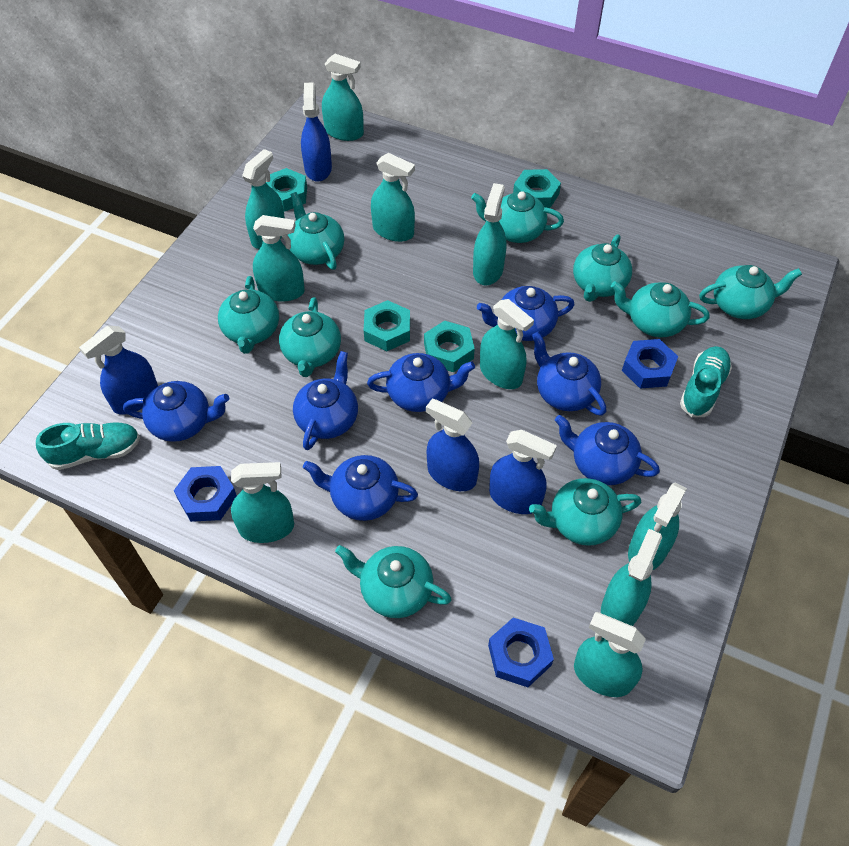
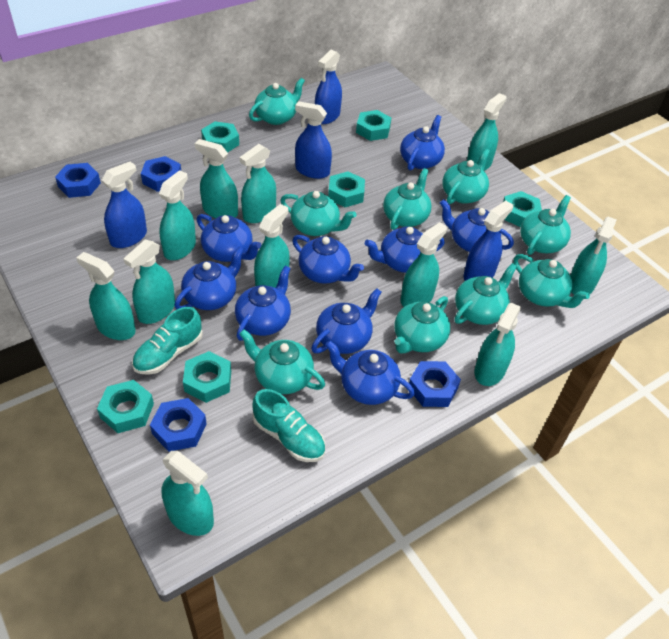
blue nut: [174,466,237,522] [488,618,554,687] [622,339,678,389] = 3 -> [55,163,101,198] [141,156,181,192] [150,398,207,452] [409,361,461,407] = 4
blue teapot: [123,381,229,442] [293,351,358,450] [303,455,418,521] [367,353,475,412] [477,286,575,341] [532,332,606,416] [555,415,660,485] = 7 -> [174,247,244,310] [197,214,262,262] [235,266,291,341] [292,235,364,284] [311,288,381,354] [325,341,415,405] [365,226,445,273] [400,115,445,171] [440,199,514,252] = 9
turquoise nut: [266,168,307,212] [364,300,410,351] [424,321,475,372] [513,169,561,208] = 4 -> [97,380,154,433] [183,351,231,403] [201,121,239,152] [328,172,365,207] [356,110,391,141] [503,191,542,227] = 6
turquoise spray bottle: [231,462,294,543] [242,149,285,249] [253,215,305,302] [322,54,364,141] [371,153,415,242] [473,183,506,285] [480,299,534,389] [574,612,646,697] [601,529,662,626] [628,482,687,570] = 10 -> [76,252,136,340] [124,240,175,324] [159,170,196,260] [162,451,214,536] [194,139,238,218] [240,144,276,223] [254,204,290,288] [401,222,447,307] [467,93,507,171] [475,303,521,386] [570,217,617,295] = 11

